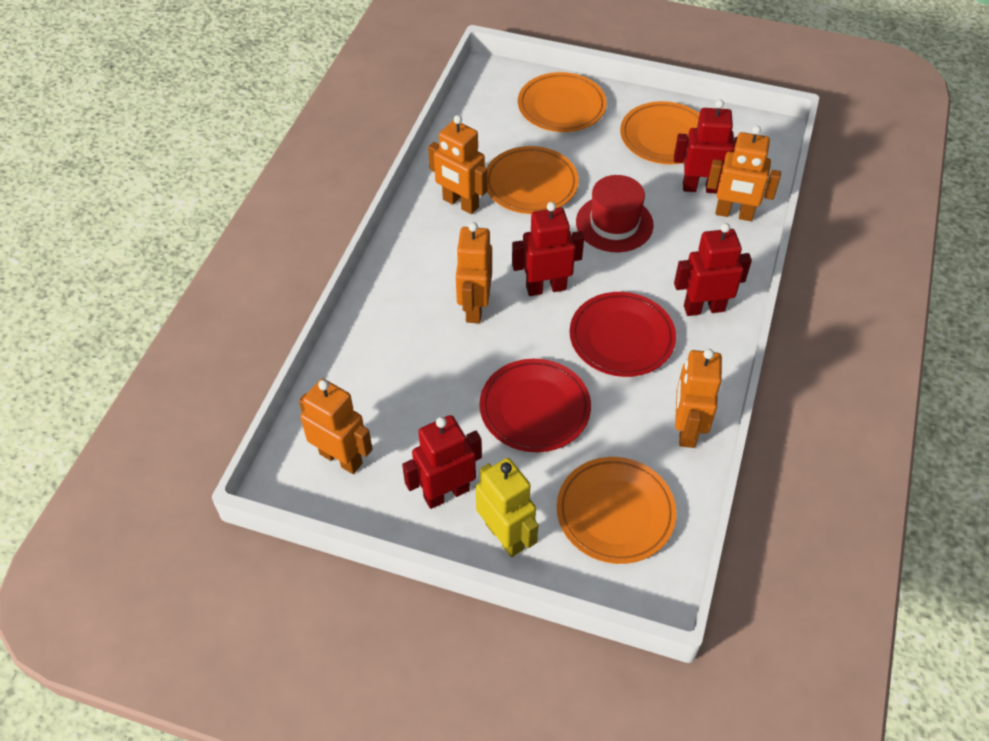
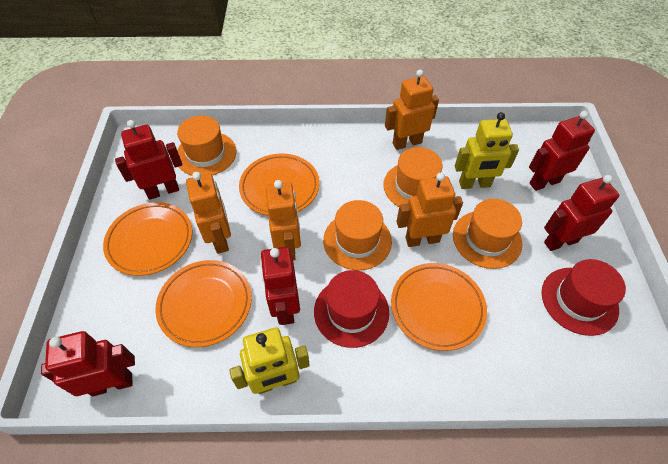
orange hat: none = 0 -> [177,115,236,176] [323,200,392,270] [383,147,443,207] [453,199,523,269] = 4
orange robot: [299,379,372,474] [428,115,487,214] [456,222,492,323] [675,349,722,448] [707,126,781,221] = 5 -> [186,172,231,254] [266,180,301,260] [385,70,439,150] [397,172,463,247] = 4
red hat: [576,175,654,252] = 1 -> [314,270,389,348] [542,259,626,336] = 2
red plate: [480,359,591,452] [570,292,676,377] = 2 -> none = 0
red robot: [402,415,482,509] [512,202,584,296] [674,100,737,194] [674,223,752,316] = 4 -> [41,331,135,396] [115,120,182,200] [260,247,300,325] [529,111,595,191] [544,175,619,251] = 5
yellow robot: [476,458,538,557] = 1 -> [229,327,310,394] [455,112,519,189] = 2

